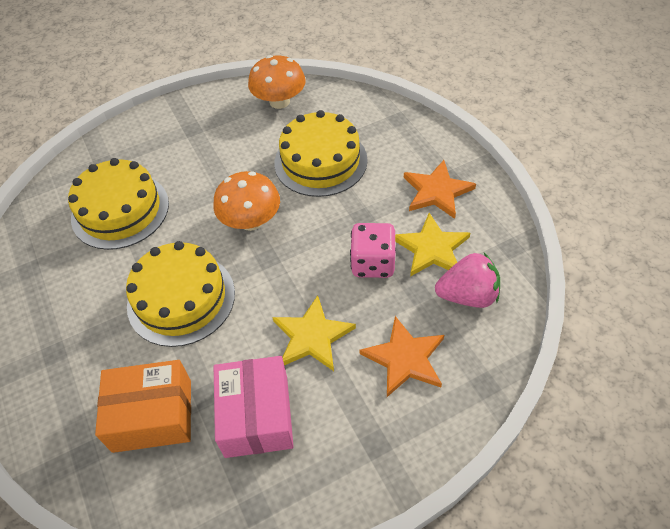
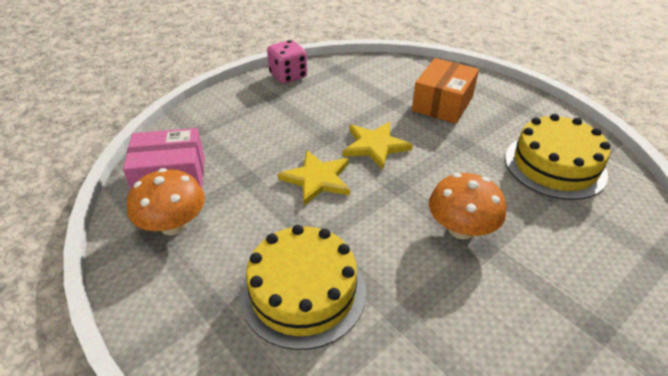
orange star: [360,316,444,397] [404,160,476,219] = 2 -> none = 0
pink strawberry: [435,253,500,308] = 1 -> none = 0
yellow cake: [68,158,169,250] [126,241,235,347] [274,110,368,197] = 3 -> [240,225,366,350] [505,114,610,200] = 2

